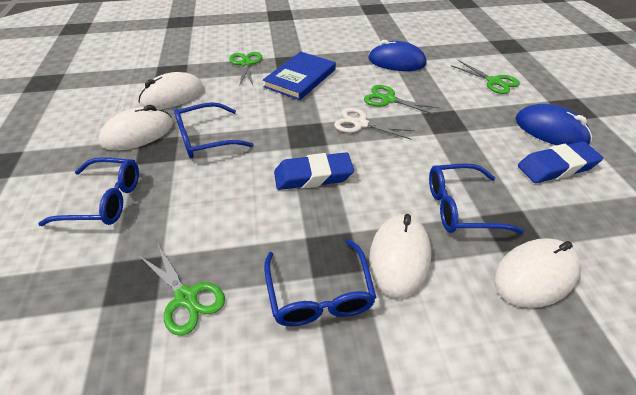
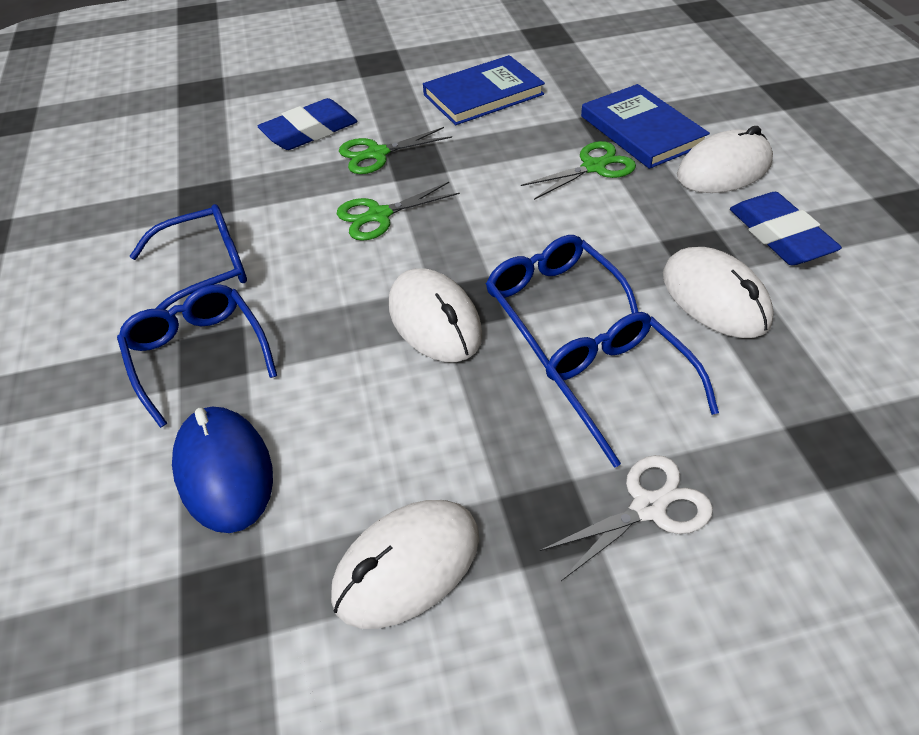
blue book: [263,52,336,100] = 1 -> [423,55,545,125] [581,84,710,169] = 2
blue mouse: [369,40,426,71] [515,104,592,145] = 2 -> [172,407,273,533] = 1
green scissors: [139,243,225,336] [229,52,262,87] [364,85,439,115] [451,61,520,94] = 4 -> [337,182,460,241] [339,127,452,174] [521,141,636,200] = 3

